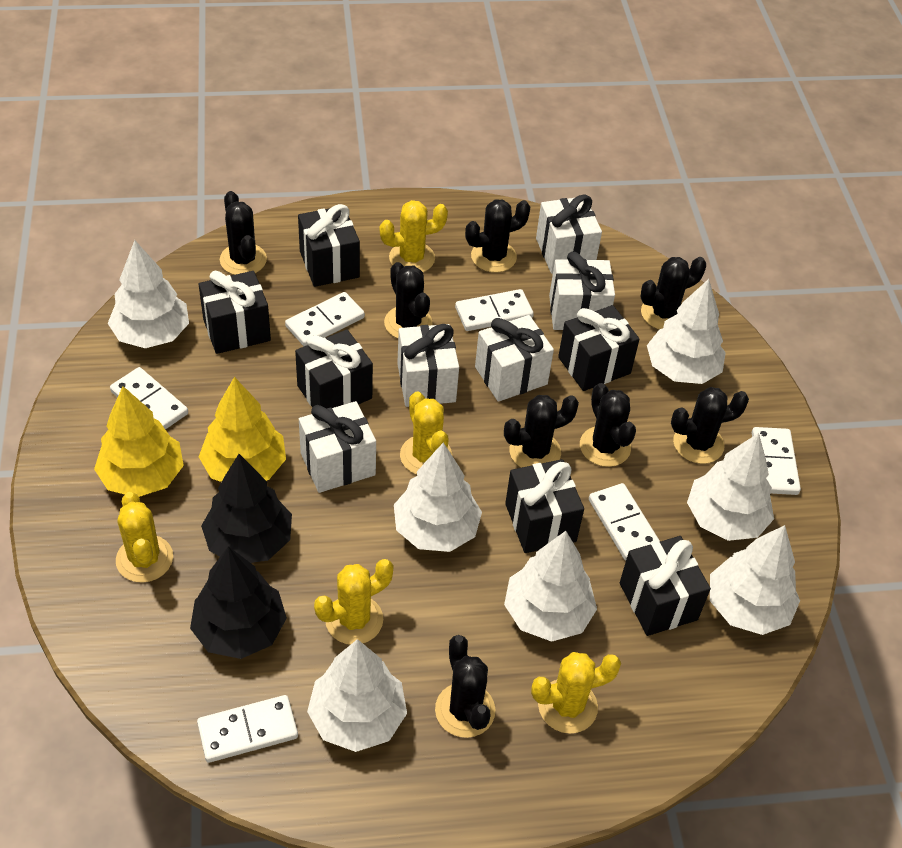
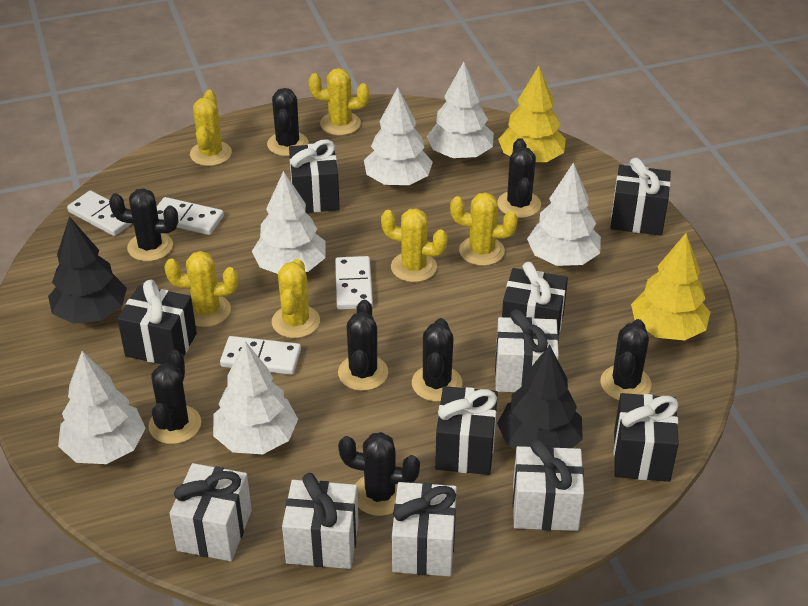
white domino: [110,367,188,430] [197,695,298,763] [285,292,365,346] [455,289,534,331] [589,483,660,561] [752,427,801,495] = 6 -> [67,190,133,236] [157,197,224,235] [220,336,301,375] [335,256,373,310] = 4
white tree: [108,240,189,348] [307,639,407,752] [394,442,482,552] [504,531,597,642] [647,279,726,384] [687,433,774,541] [710,525,800,635] = 7 -> [58,351,145,464] [213,341,298,454] [252,171,326,274] [364,87,433,186] [427,62,494,159] [527,162,601,266] = 6
yellow cactus: [116,492,173,583] [314,559,394,645] [380,200,448,272] [400,391,452,475] [531,652,621,734] = 5 -> [164,251,238,327] [190,90,232,166] [272,259,320,338] [309,68,369,135] [381,208,448,282] [450,193,518,266] = 6

